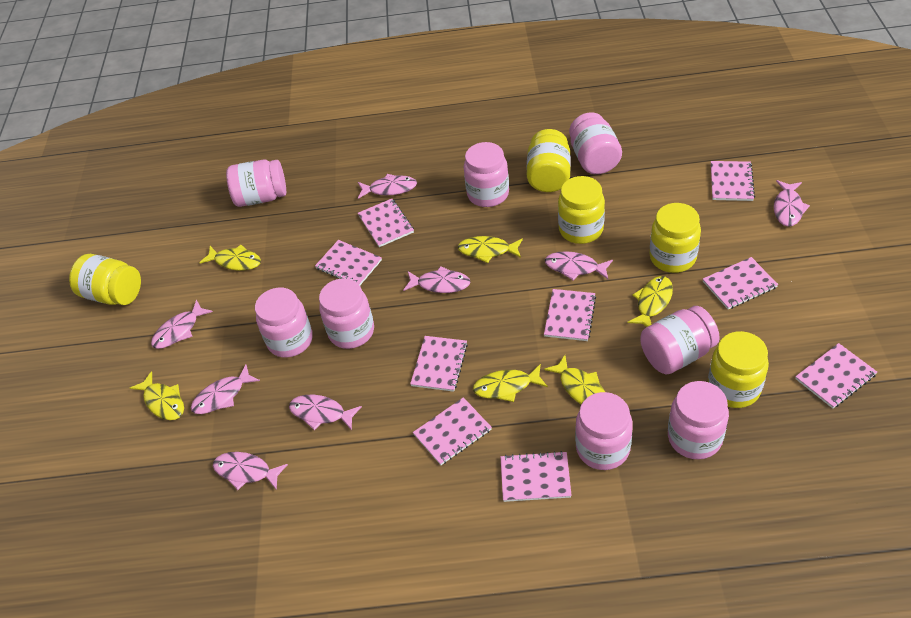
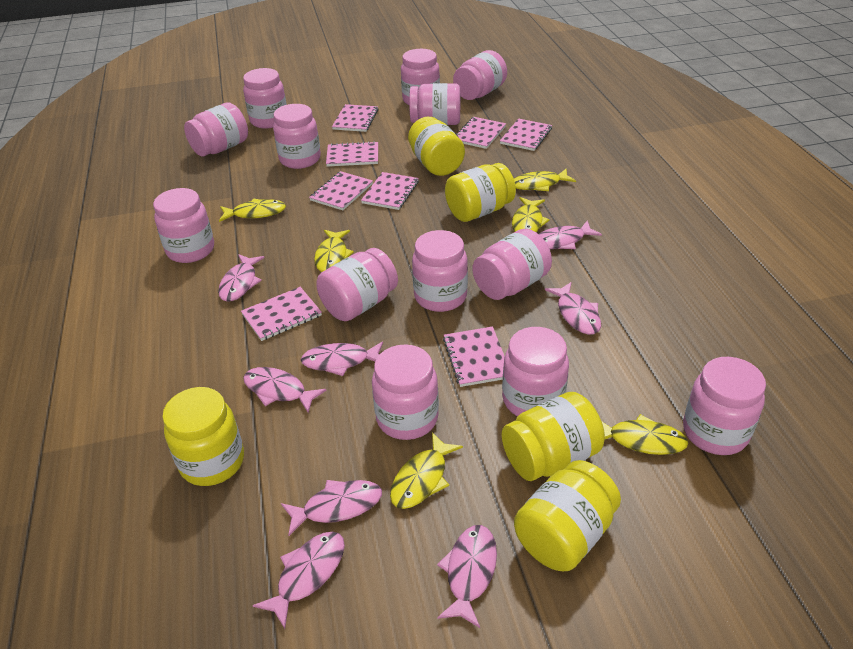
pink jar: [226,160,286,207] [255,288,313,357] [319,278,374,349] [464,142,509,207] [569,112,622,174] [575,392,633,470] [640,306,720,374] [668,381,729,459] = 8 -> [153,188,214,263] [184,102,248,157] [243,68,287,129] [273,104,321,169] [316,248,398,321] [372,344,439,440] [401,49,440,105] [409,83,460,125] [412,230,468,312] [453,50,507,100] [472,229,552,300] [502,327,569,416] [683,357,766,455] = 13
pink notebook: [315,240,382,285] [358,199,414,247] [410,336,468,392] [413,397,492,465] [500,451,572,502] [544,289,596,341] [703,257,778,309] [711,161,755,201] [795,343,877,408] = 9 -> [241,287,322,341] [309,171,373,210] [326,141,378,167] [332,104,378,132] [361,172,419,210] [443,327,504,387] [456,117,506,149] [500,118,552,151] = 8

